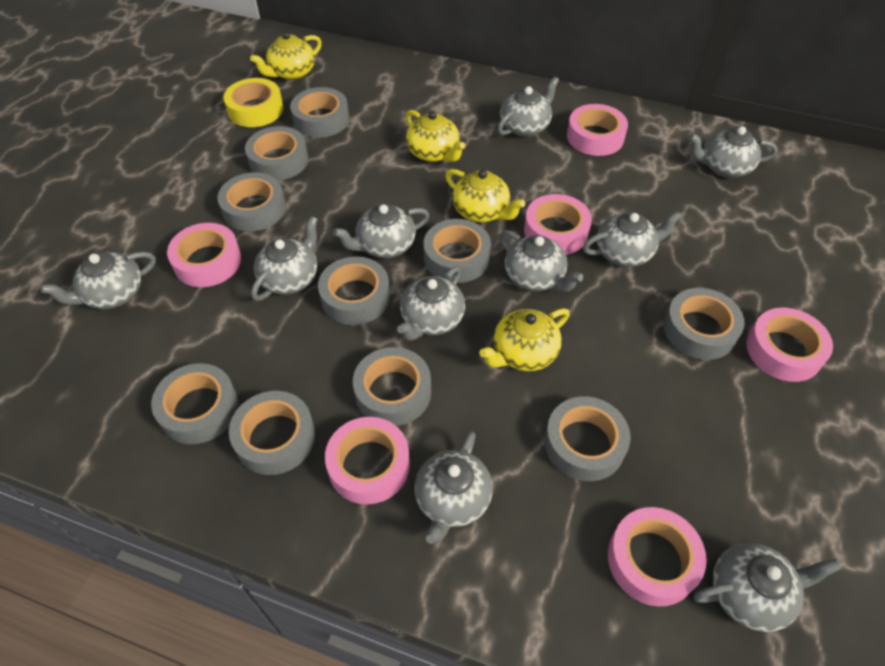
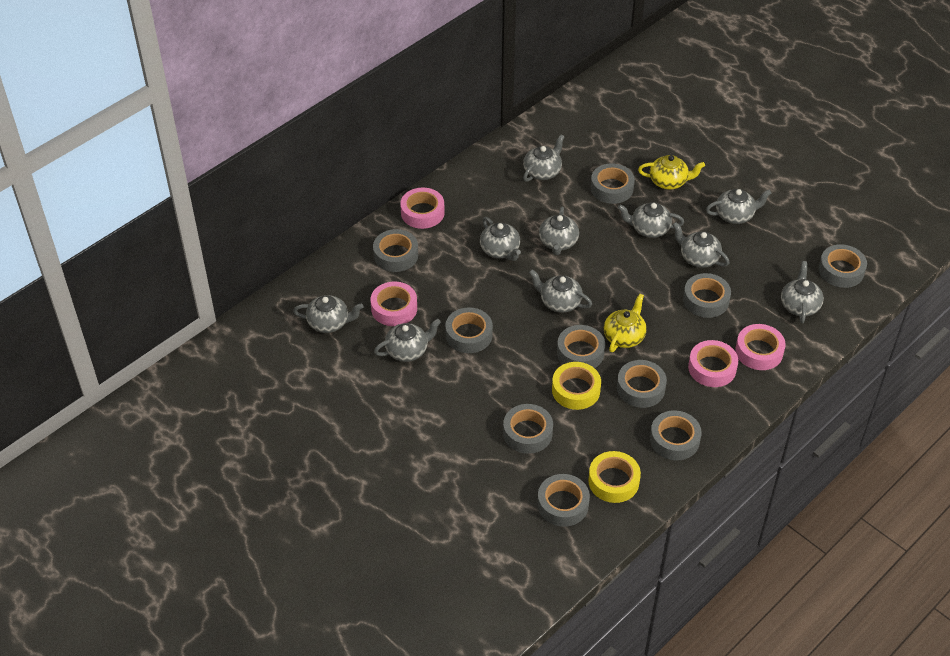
pink tape: [167,223,241,287] [325,417,410,504] [524,194,592,255] [567,104,628,156] [608,507,707,607] [746,308,833,382] = 6 -> [371,282,417,326] [400,188,445,229] [688,340,738,387] [735,324,786,370] = 4
yellow tape: [224,78,284,127] = 1 -> [552,362,601,410] [588,451,641,503] = 2
yellow teapot: [250,31,322,80] [406,110,465,162] [445,169,525,222] [479,308,570,371] = 4 -> [604,294,647,352] [638,155,705,189] = 2

